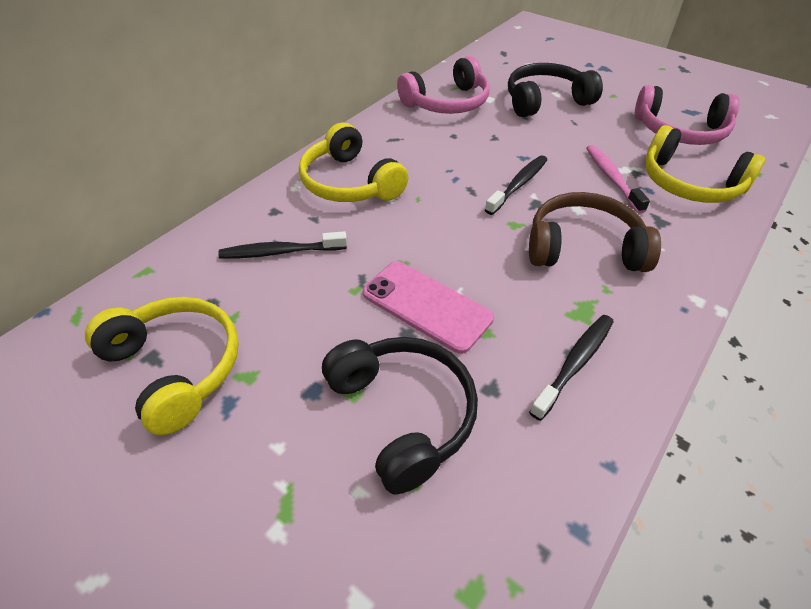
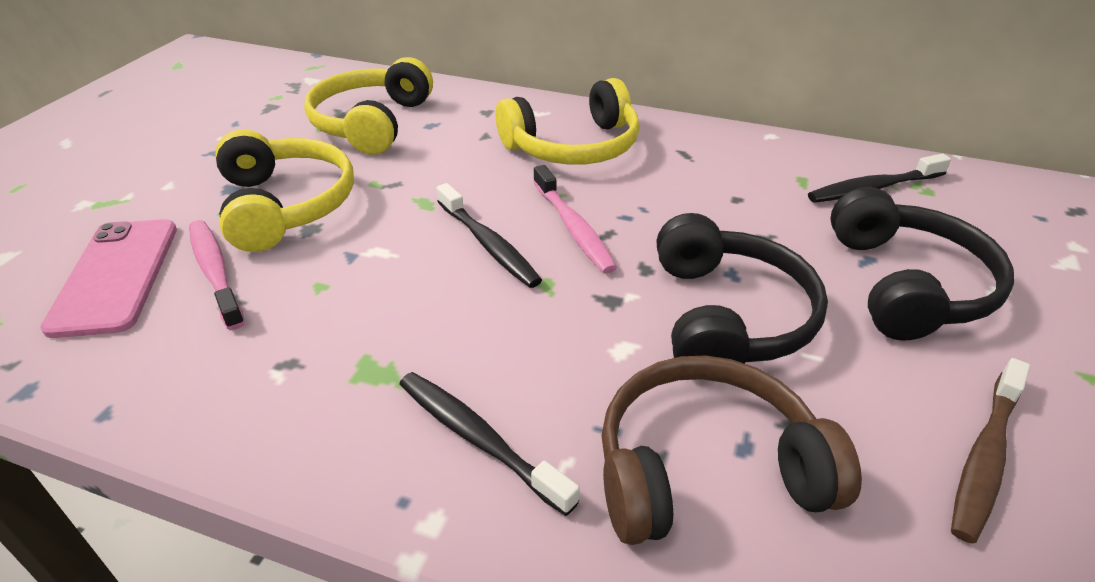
brown toothbrush: none = 0 -> [951,358,1030,544] = 1
pink headphones: [397,56,490,114] [635,85,740,145] = 2 -> none = 0
pink toothbrush: [586,145,650,214] = 1 -> [189,220,245,330] [533,165,617,274] = 2

